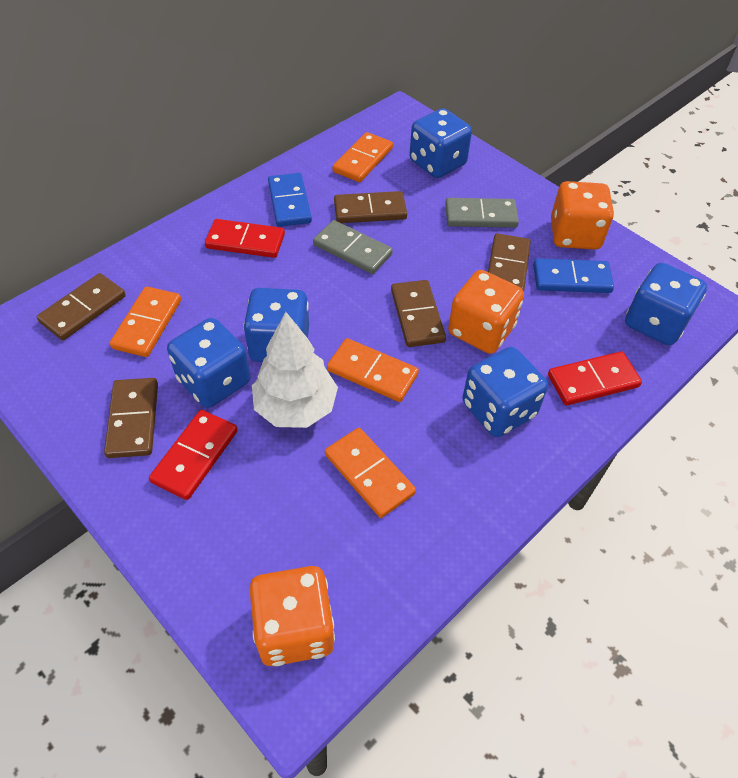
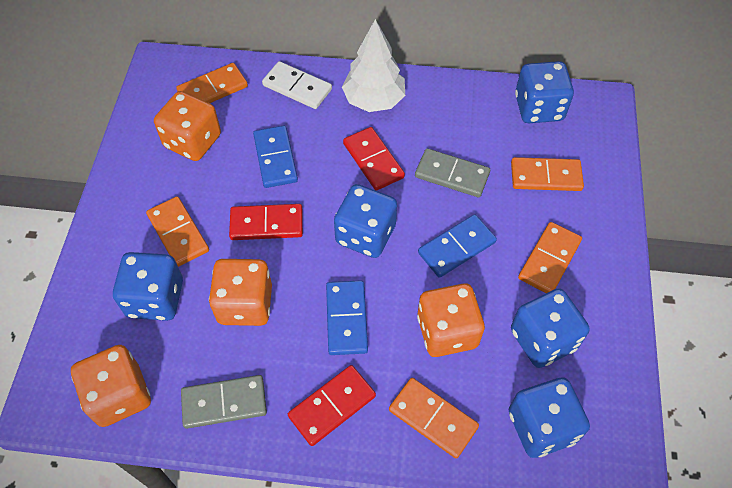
blue domino: [268,173,312,227] [533,258,614,293] = 2 -> [253,125,298,188] [326,280,368,355] [418,214,497,278] = 3
brown domino: [37,273,126,340] [104,378,158,458] [334,191,407,223] [391,280,446,347] [488,233,531,291] = 5 -> none = 0
orange dice: [250,566,335,666] [448,270,524,354] [551,181,614,250] = 3 -> [71,345,151,427] [154,91,221,161] [209,259,272,326] [417,283,485,357] = 4
orange domino: [110,286,181,357] [325,428,416,518] [327,338,419,402] [333,132,393,182] = 4 -> [146,197,209,267] [176,63,248,103] [389,378,479,458] [511,157,584,191] [518,222,582,293] = 5
white domino: none = 0 -> [262,61,332,109] = 1

